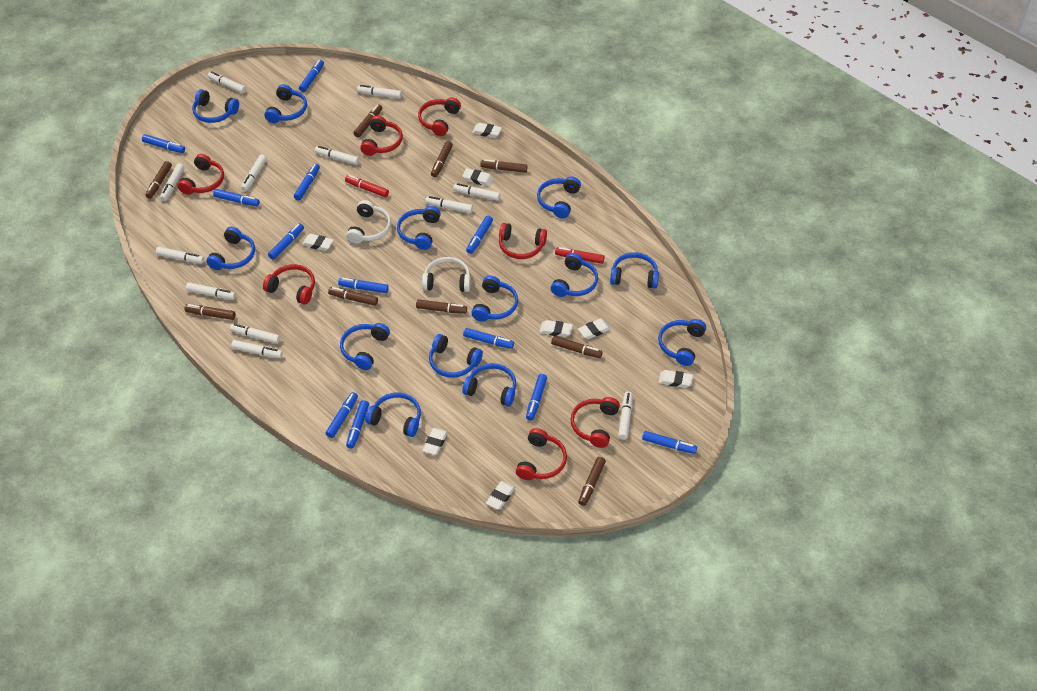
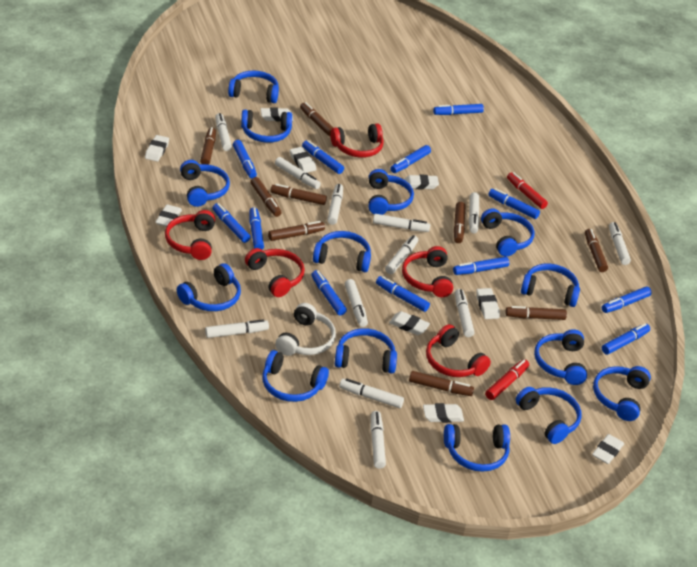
blue headphones: [192,89,239,123] [206,227,255,270] [265,84,307,123] [340,323,390,370] [366,392,421,437] [397,206,441,250] [429,334,483,378] [463,363,516,406] [471,275,518,322] [537,176,581,218] [551,253,598,297] [610,252,659,288] [658,319,706,366] = 13 -> [177,263,241,311] [180,160,230,207] [228,71,279,103] [241,110,292,143] [263,350,329,402] [313,231,371,272] [335,328,397,373] [368,169,414,215] [444,424,510,472] [481,208,534,257] [516,387,581,444] [521,264,580,307] [534,329,587,385] [593,366,651,421] = 14
red headphones: [178,154,224,195] [263,264,315,304] [360,116,403,156] [418,97,461,136] [499,223,547,259] [516,428,567,480] [570,397,620,448] = 7 -> [165,210,215,260] [245,248,305,297] [330,123,384,158] [402,246,453,297] [426,324,491,377] = 5
white eraser: [302,234,334,251] [423,428,448,455] [463,168,493,186] [472,123,502,138] [486,481,515,510] [539,320,573,337] [578,319,611,339] [659,370,693,388] = 8 -> [145,135,169,161] [155,204,182,227] [261,107,293,122] [290,147,316,173] [389,311,430,335] [404,175,439,189] [423,403,464,423] [476,288,500,319] [592,434,624,464] = 9
white headphones: [346,200,391,244] [422,257,471,292] = 2 -> [275,303,336,356] = 1

